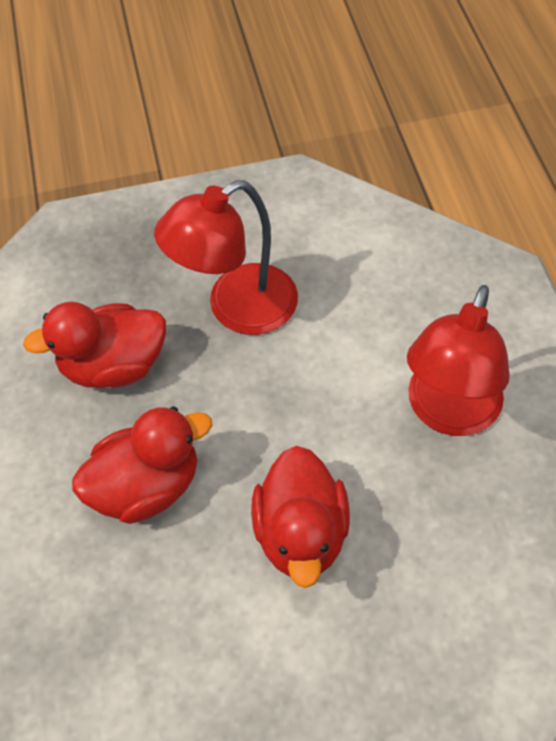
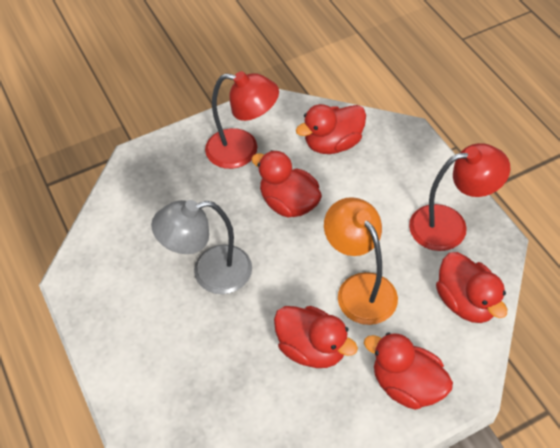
grey lamp: none = 0 -> [151,200,252,294] = 1
orange lamp: none = 0 -> [324,197,398,325] = 1
red duck: [23,302,166,388] [72,406,212,524] [251,446,350,588] = 3 -> [252,150,322,217] [274,306,358,368] [296,104,366,154] [364,332,453,410] [436,252,507,323] = 5

